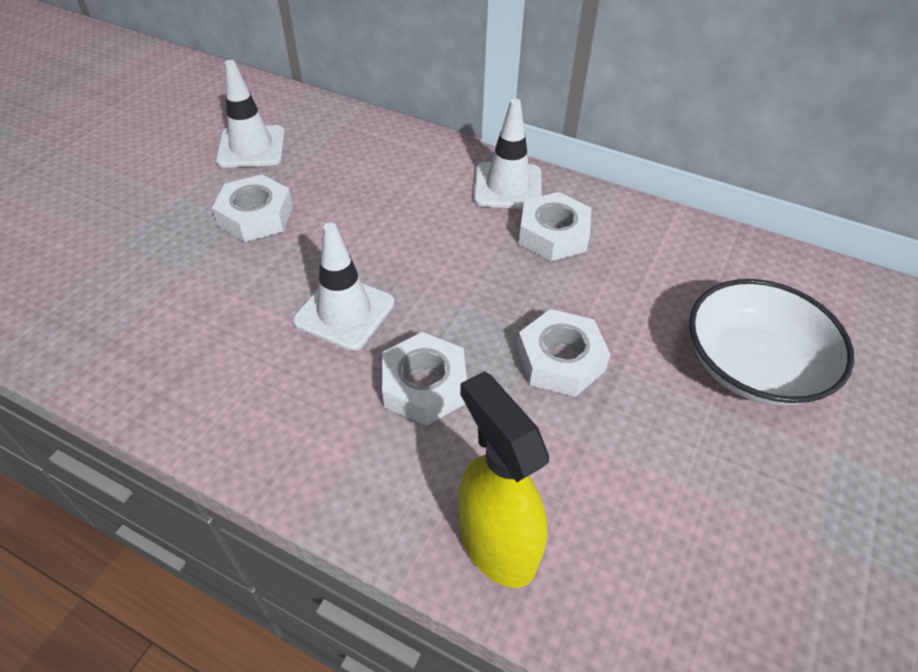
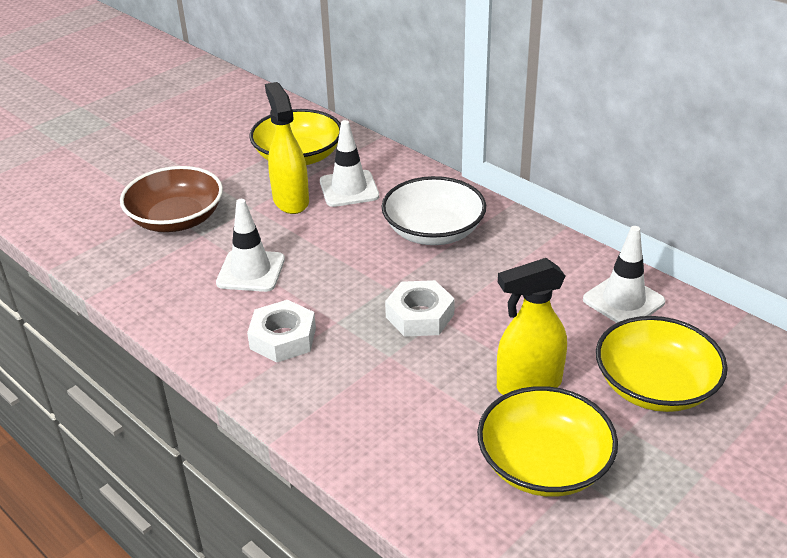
brown bowl: none = 0 -> [120,166,223,232] = 1
white nut: [212,174,293,242] [382,332,467,426] [517,309,610,397] [519,192,591,261] = 4 -> [247,300,316,363] [385,280,455,337] = 2
yellow bowl: none = 0 -> [249,109,341,165] [477,386,618,497] [596,316,728,412] = 3
yellow spray bottle: [459,371,549,588] = 1 -> [265,82,309,214] [497,258,567,395] = 2

